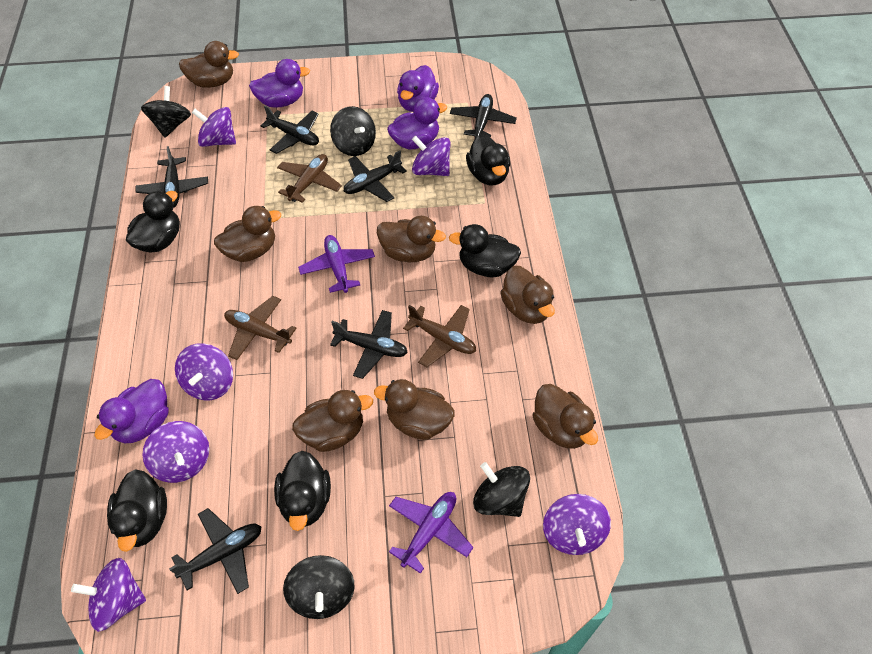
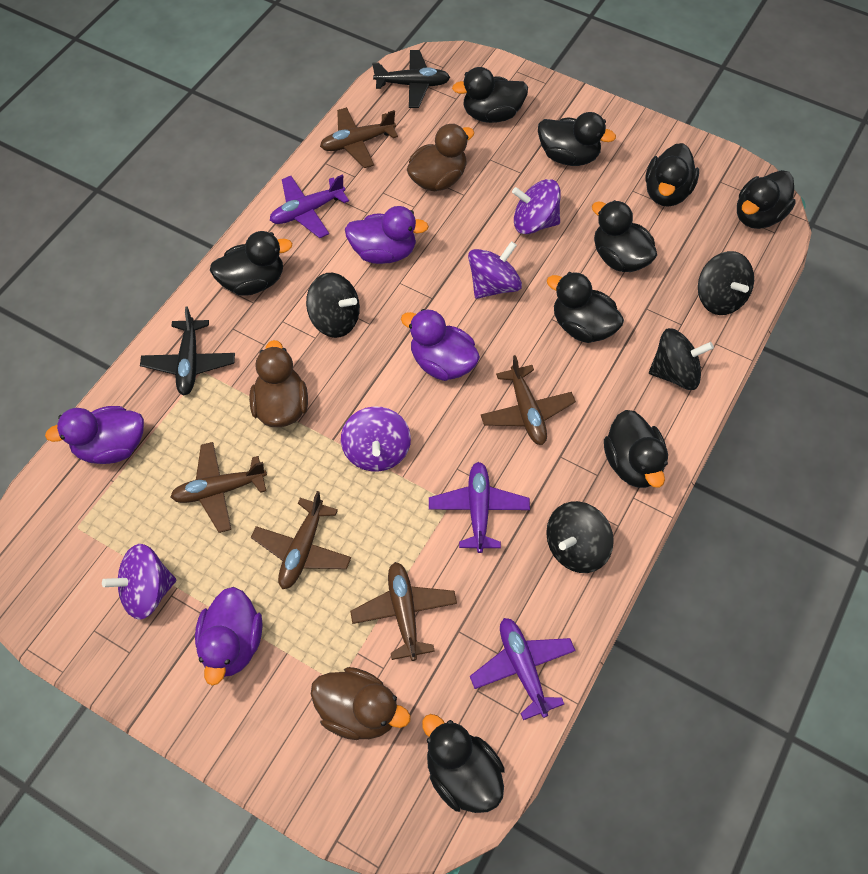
black duck: [107,469,167,552] [126,191,180,253] [274,451,331,531] [449,224,521,277] [466,134,510,185] = 5 -> [210,231,292,296] [422,714,505,813] [452,67,528,123] [538,112,616,166] [547,272,624,343] [592,200,657,272] [604,410,668,488] [645,143,699,207] [737,170,796,229] = 9
black plane: [135,146,208,208] [169,508,262,594] [261,106,319,154] [330,310,408,379] [344,150,407,202] [450,94,517,138] = 6 -> [140,306,235,395] [372,50,450,108] = 2
brown duck: [179,41,239,88] [214,206,281,262] [292,390,373,452] [374,379,455,440] [377,216,446,262] [500,266,555,324] [532,384,598,449] = 7 -> [249,340,308,427] [311,667,411,740] [407,124,475,191] = 3
brown plane: [224,296,297,360] [277,154,342,203] [403,305,476,367] = 3 -> [170,442,267,533] [251,491,351,589] [320,107,398,168] [350,562,457,661] [481,355,576,445] = 5
purple plane: [298,235,375,293] [389,492,473,574] = 2 -> [270,174,349,238] [429,462,530,553] [470,618,576,720] = 3
purple spinning top: [71,558,146,632] [142,421,209,483] [175,343,233,400] [192,107,236,147] [412,136,451,176] [543,494,611,555] = 6 -> [102,544,176,620] [341,407,411,472] [468,241,522,299] [512,179,561,234] = 4

